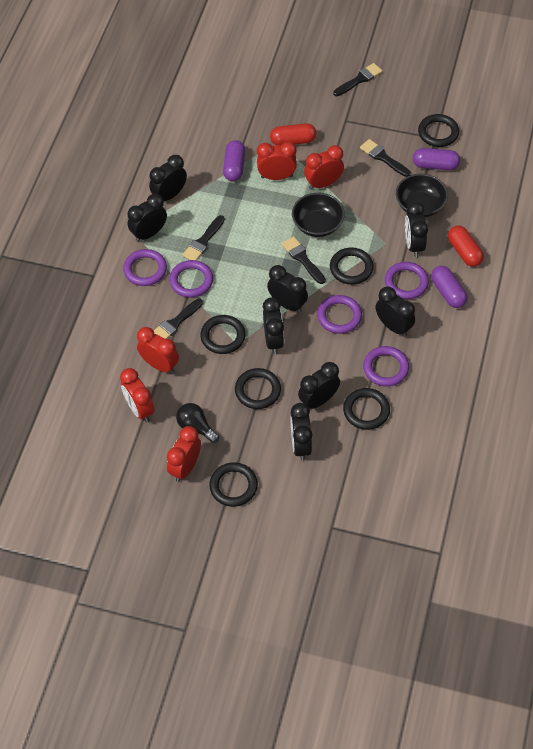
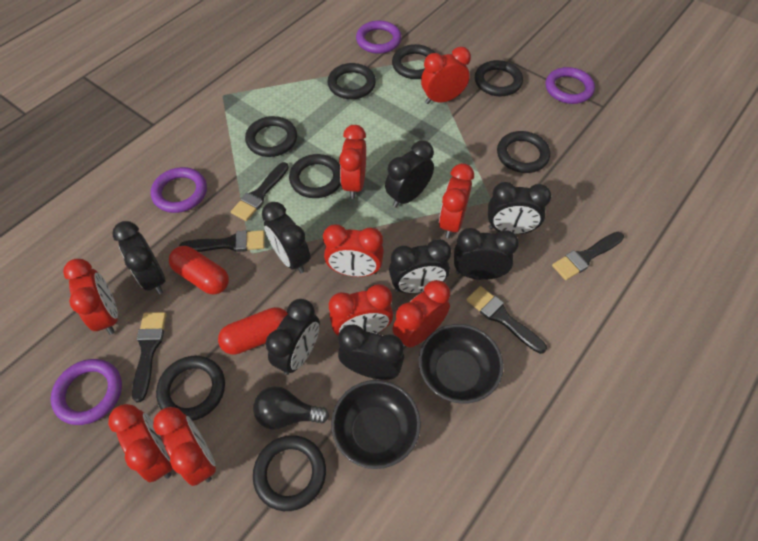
black ring: [200,315,246,354] [209,462,258,507] [235,368,281,409] [330,247,374,285] [343,388,390,430] [418,114,459,147] = 6 -> [156,356,225,421] [245,116,297,157] [253,435,326,511] [289,154,341,198] [327,63,376,99] [392,44,435,79] [475,60,523,96] [497,131,550,173] = 8
purple capsule: [223,140,245,182] [413,148,460,170] [431,266,468,308] = 3 -> none = 0
purple ring: [123,249,167,286] [169,260,213,298] [317,295,362,334] [363,346,409,386] [385,262,429,299] = 5 -> [51,359,122,425] [151,167,207,213] [356,20,402,54] [546,67,595,104] = 4
red clock: [120,368,154,422] [137,327,179,374] [167,426,201,482] [257,142,297,180] [304,145,344,190] = 5 -> [63,259,118,335] [108,404,173,482] [153,407,216,486] [323,224,384,277] [329,284,393,336] [339,125,366,199] [392,280,450,348] [421,47,471,104] [439,163,474,238] = 9

